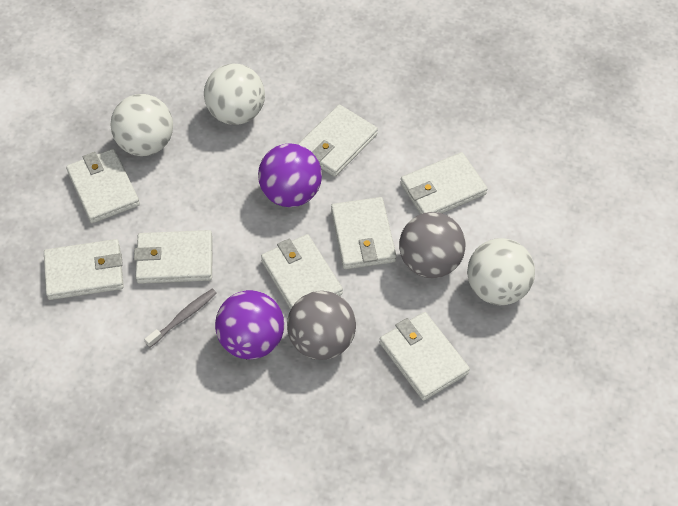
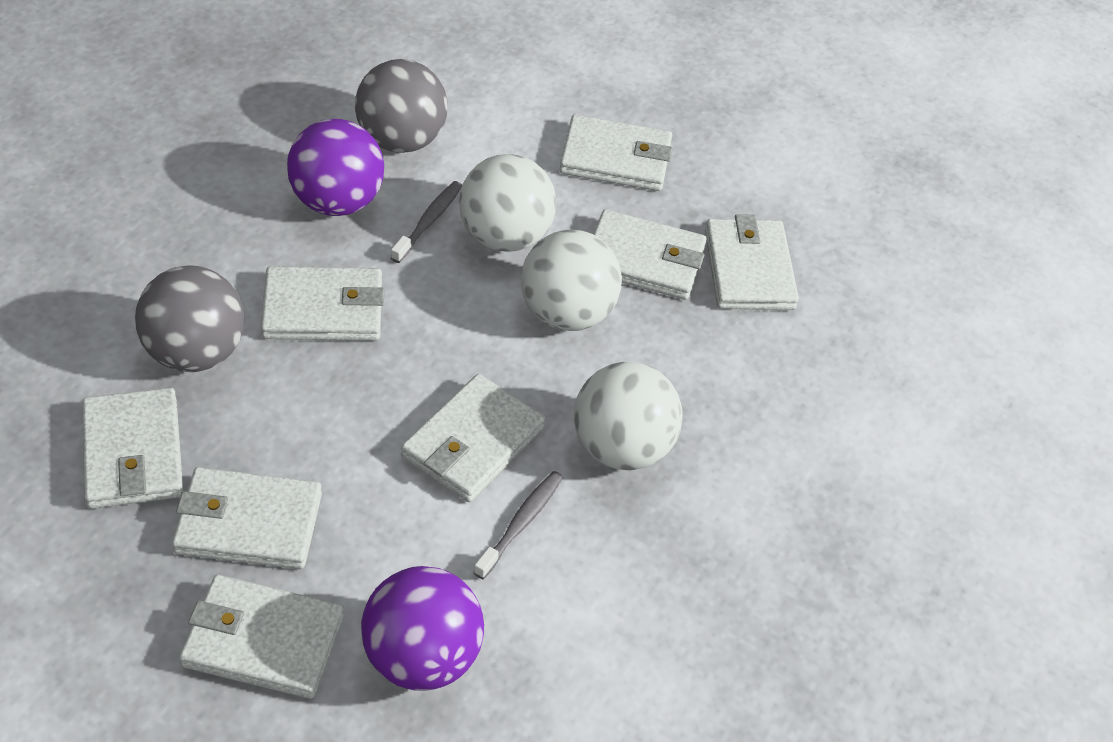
grey toothbrush: [144,289,217,347] = 1 -> [391,181,462,263] [473,471,563,579] = 2

